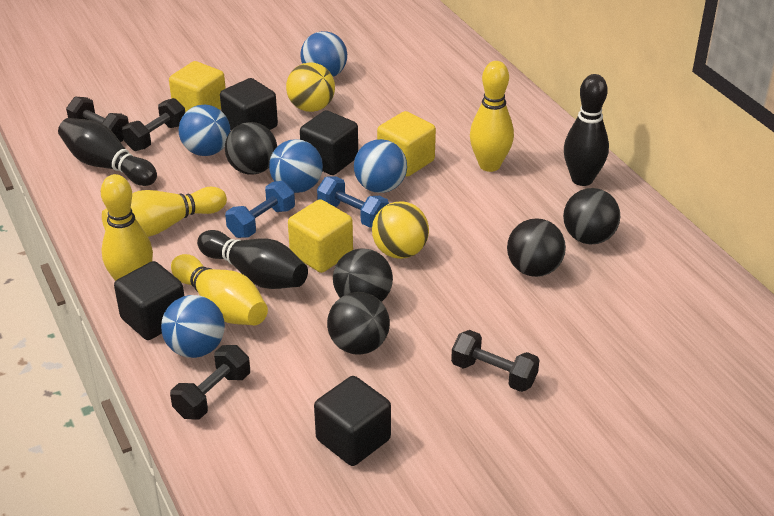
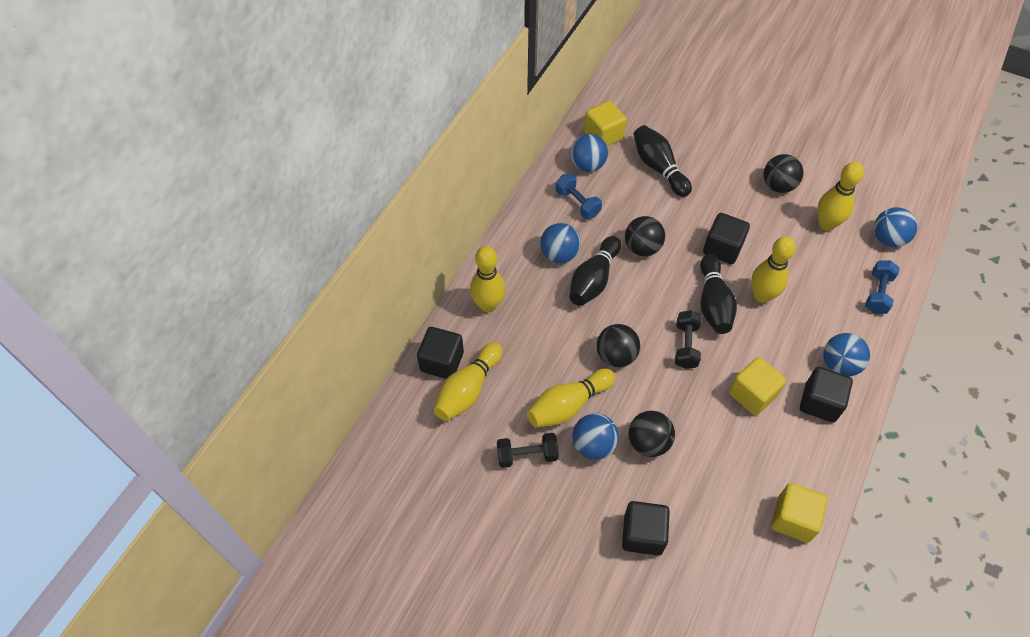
black ball: [225,122,277,175] [327,292,390,355] [333,248,393,302] [507,218,566,277] [563,188,620,244] = 5 -> [597,324,640,367] [625,216,665,256] [629,411,675,457] [763,154,803,193] = 4
black dumbbell: [66,97,129,142] [122,98,185,151] [170,345,250,420] [451,330,539,392] = 4 -> [497,433,559,468] [675,310,702,369] = 2
yellow ball: [286,62,335,112] [372,201,429,259] = 2 -> none = 0
yellow bowling pin: [101,174,153,281] [102,187,227,237] [171,254,268,325] [470,61,514,172] = 4 -> [434,342,503,421] [470,246,505,312] [527,368,615,428] [751,236,796,303] [817,162,864,231] = 5

